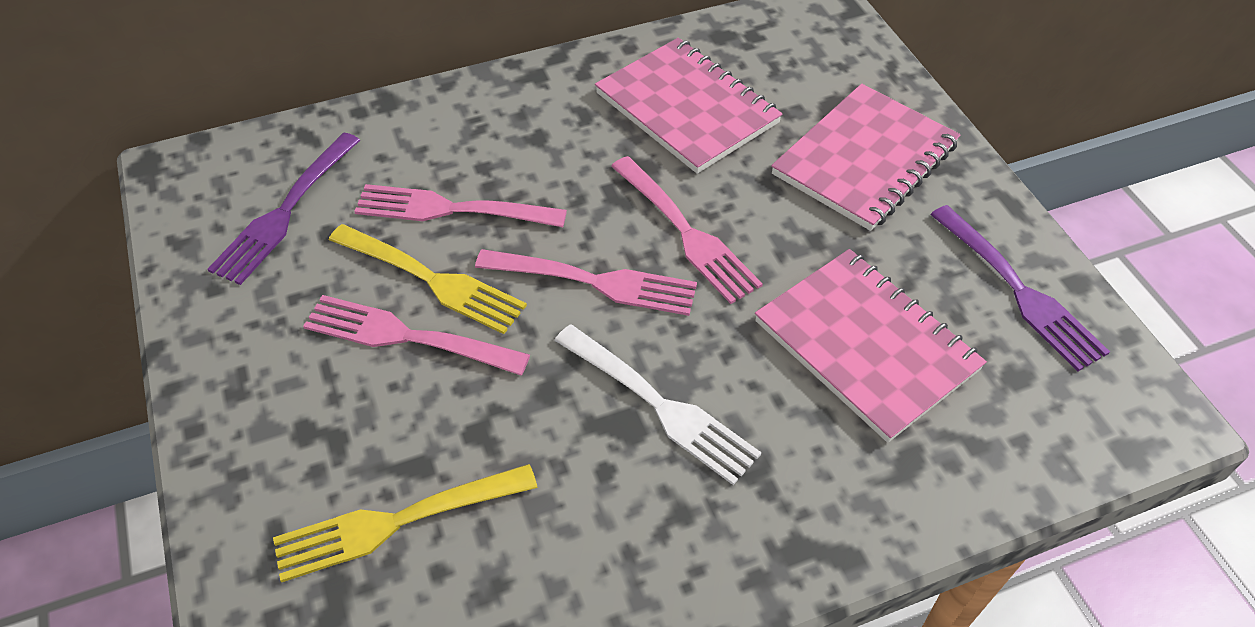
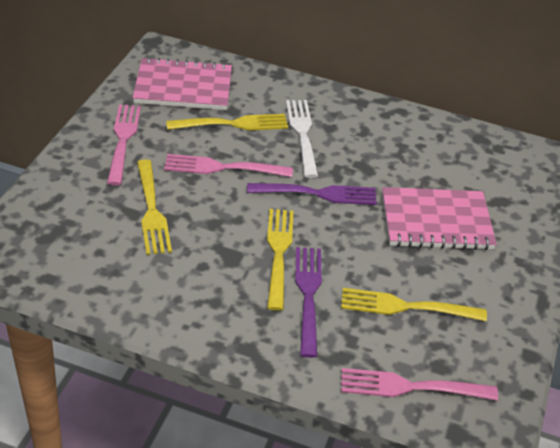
pink fork: [303,295,530,375] [354,184,567,227] [475,249,697,316] [611,156,763,304] = 4 -> [107,104,141,185] [164,154,293,177] [341,368,498,401] = 3
pink notebook: [595,38,782,174] [755,249,987,443] [771,84,960,231] = 3 -> [133,57,232,110] [382,187,497,250] = 2
yellow fork: [273,464,538,582] [329,224,527,334] = 2 -> [137,159,172,255] [166,114,288,131] [267,209,294,311] [341,288,487,321] = 4

